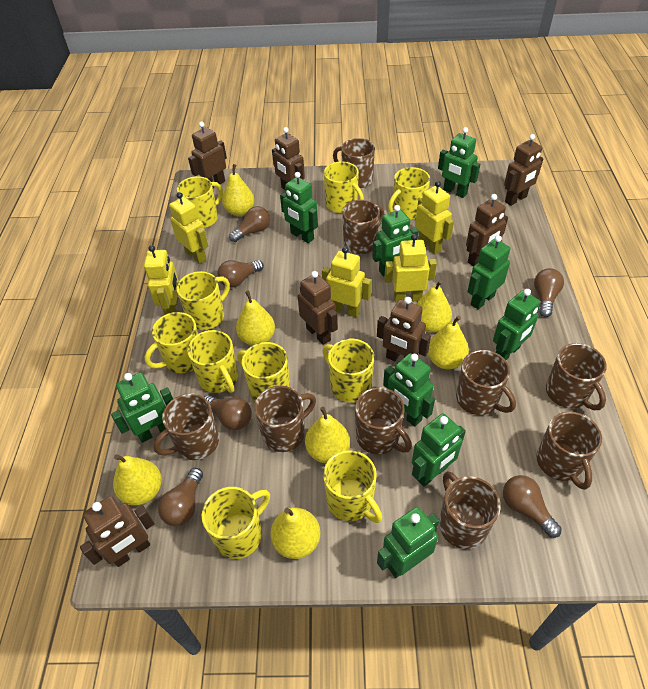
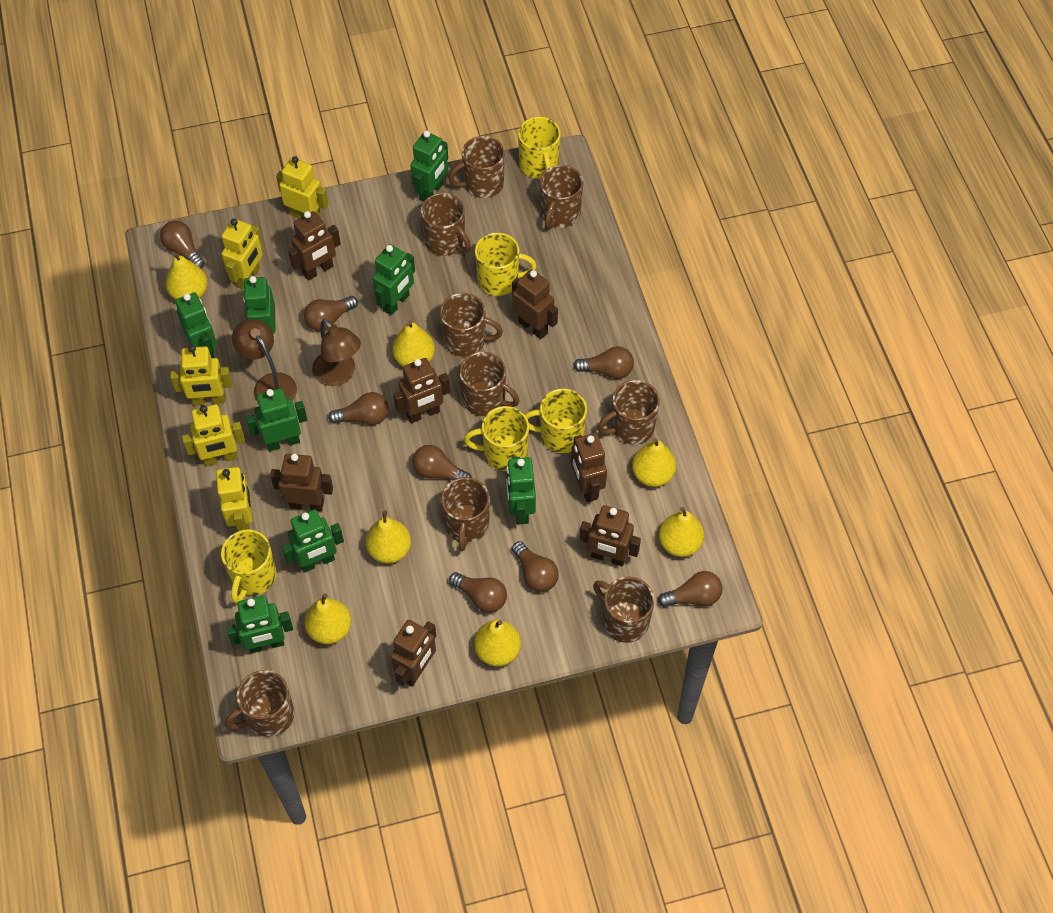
brown lamp: none = 0 -> [232,319,297,402] [312,319,361,386] = 2
brown light bulb: [158,468,203,526] [204,395,252,430] [217,260,264,288] [229,206,270,242] [503,475,562,538] [534,268,564,317] = 6 -> [160,221,205,268] [304,296,358,331] [328,392,389,425] [413,445,472,480] [449,572,507,613] [512,541,559,592] [573,347,634,379] [658,571,723,607] = 8
green robot: [111,372,173,443] [280,172,318,243] [372,205,419,276] [377,507,439,578] [383,353,435,427] [412,413,466,487] [438,127,480,198] [467,235,510,310] [493,289,540,360] = 9 -> [175,292,217,358] [226,595,293,654] [243,276,275,334] [246,388,307,451] [282,509,344,573] [372,244,415,316] [410,131,448,202] [506,457,536,525] = 8
yellow mug: [145,312,198,373] [177,176,223,228] [177,271,230,330] [187,330,238,393] [202,487,270,559] [237,342,290,401] [322,339,374,403] [323,450,382,523] [324,161,364,213] [388,167,430,220] = 10 -> [221,530,277,604] [464,406,529,471] [475,233,537,296] [518,117,561,179] [525,389,587,453] = 5

